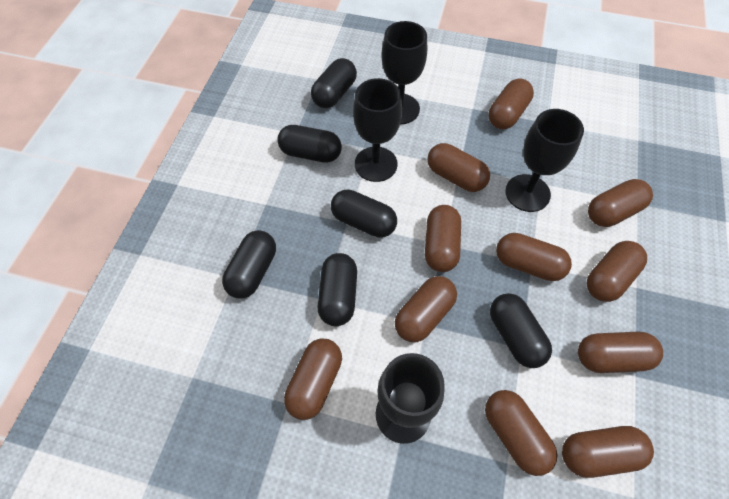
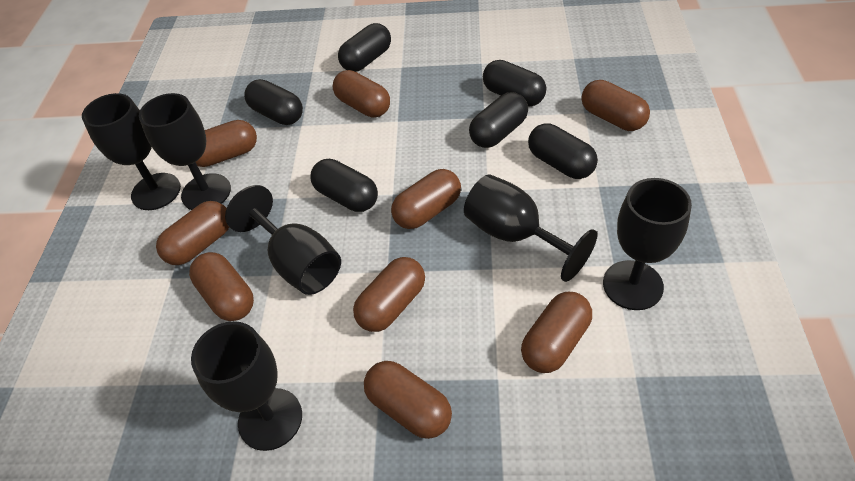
black goblet: [353,78,402,182] [376,353,445,444] [381,21,427,124] [505,109,584,212] = 4 -> [82,93,181,210] [139,93,231,210] [191,321,302,451] [225,185,341,295] [464,175,597,282] [603,178,692,310] = 6
brown capsule: [284,339,342,420] [395,276,457,342] [425,205,461,272] [427,143,490,192] [485,390,557,476] [489,79,534,129] [496,233,572,281] [562,426,654,478] [578,332,663,373] [587,241,647,302] [588,179,653,227] = 11 -> [156,201,229,265] [189,252,254,321] [196,120,257,167] [333,70,390,118] [353,257,425,332] [364,361,452,439] [391,169,461,229] [521,292,592,373] [581,80,650,131] = 9

